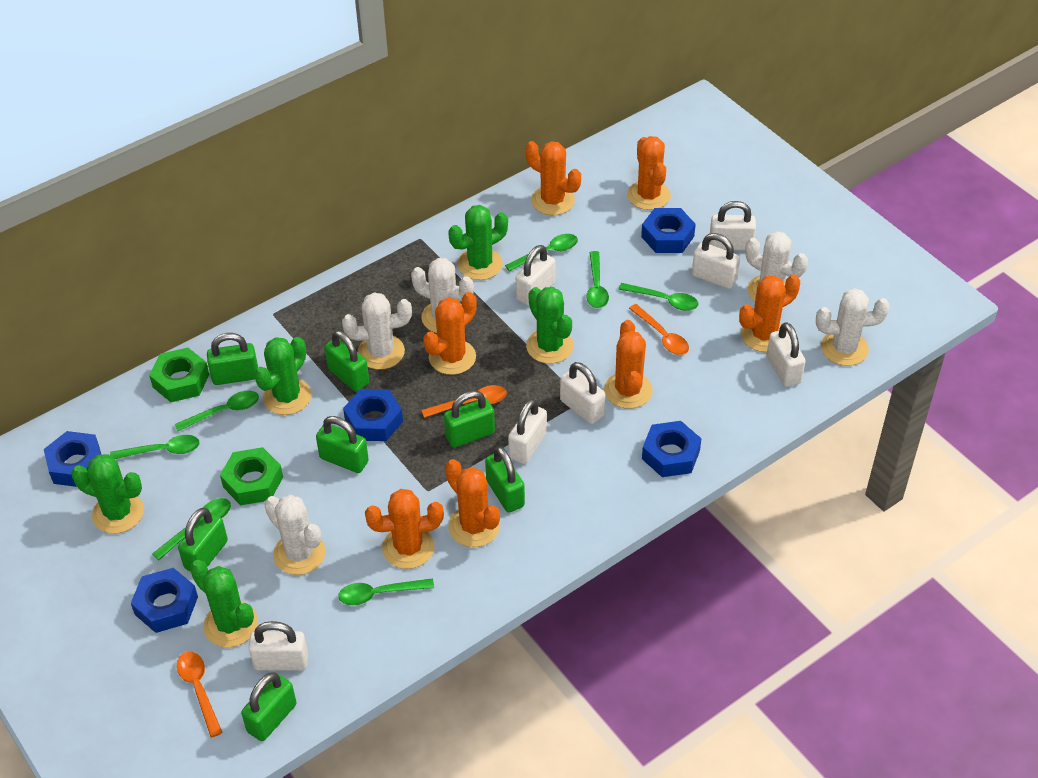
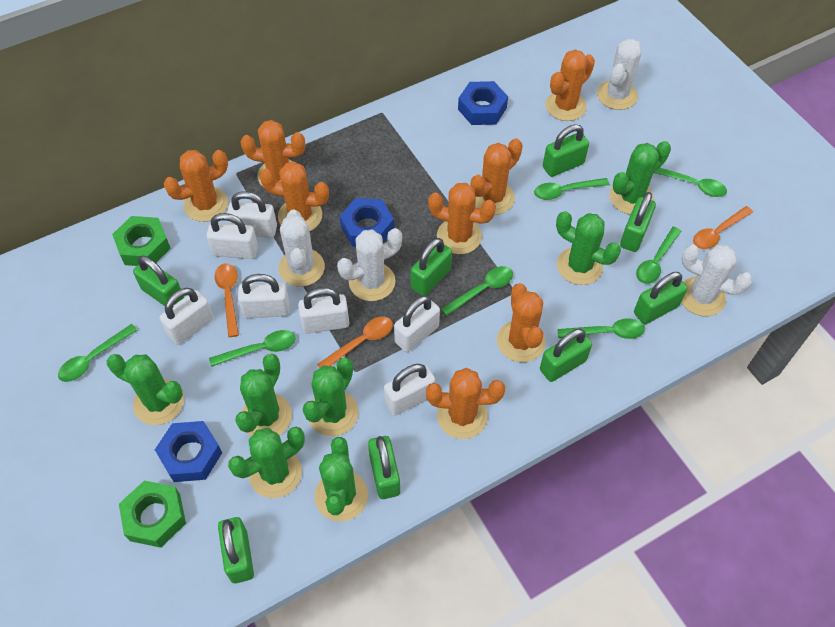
blue nut: [44,431,101,487] [131,568,198,633] [343,389,403,441] [641,208,696,253] [642,421,702,477] = 5 -> [155,421,222,482] [340,198,394,247] [458,81,508,125] = 3
green cactus: [71,454,144,534] [190,560,258,647] [254,337,311,415] [448,205,508,280] [526,287,574,364] = 5 -> [107,354,184,425] [228,427,305,498] [235,354,292,436] [303,358,359,436] [315,437,368,522] [556,211,621,285] [610,141,671,215] = 7
green padlock: [178,508,228,572] [207,333,258,385] [241,672,297,741] [316,416,369,473] [325,330,369,392] [444,391,495,448] [485,446,525,513] = 7 -> [133,256,184,306] [218,517,254,583] [368,436,400,499] [411,238,452,296] [540,328,592,382] [543,124,589,177] [620,192,656,252] [634,272,687,324] = 8
orange cactus: [365,489,444,569] [423,292,477,375] [445,459,500,547] [525,141,581,215] [604,320,653,409] [627,136,671,210] [739,275,800,352] = 7 -> [164,150,228,222] [240,120,305,187] [260,162,329,231] [426,368,505,439] [428,183,496,254] [471,138,523,215] [497,283,546,362] [545,50,595,121] = 8
white cactus: [264,495,326,575] [342,292,412,370] [411,258,474,333] [745,231,808,302] [816,288,890,366] = 5 -> [278,209,325,287] [337,228,402,301] [597,39,642,110] [681,244,752,316] = 4

